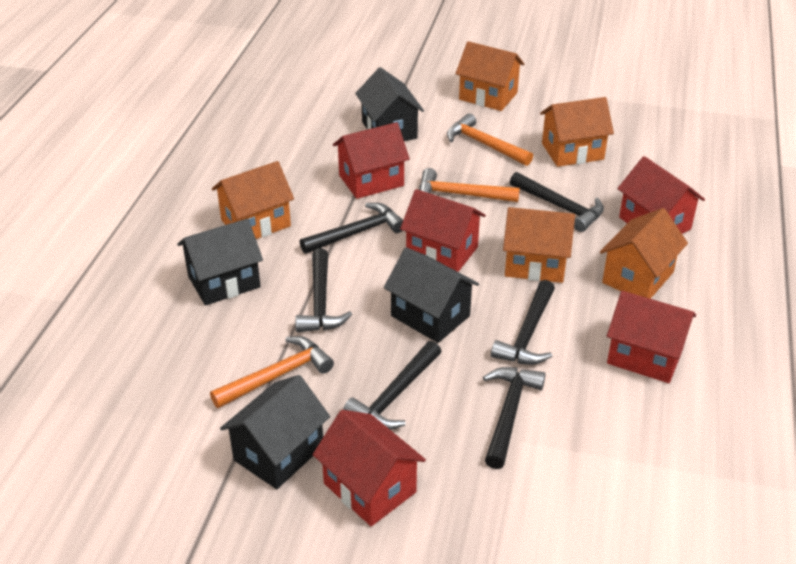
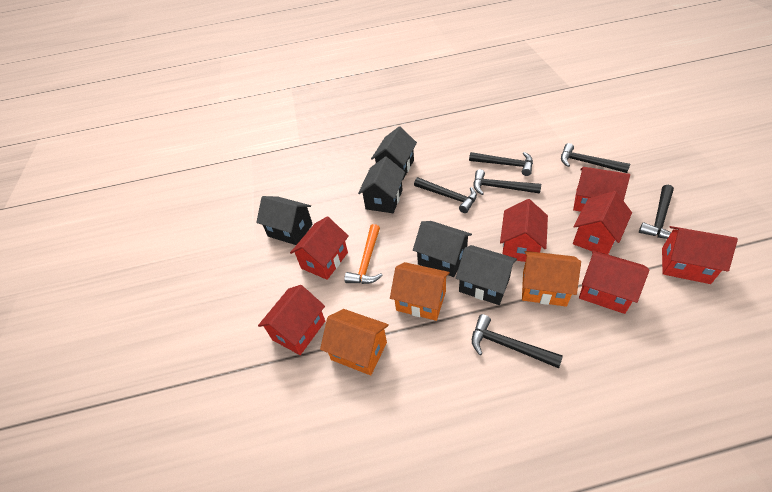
black house: [177,218,263,306] [220,375,330,489] [355,67,424,141] [384,247,479,343] = 4 -> [256,196,313,245] [358,156,405,213] [371,126,417,180] [413,221,472,277] [456,245,517,305] = 5
orange hammer: [210,336,334,408] [419,168,520,202] [447,113,533,166] = 3 -> [344,224,383,284] = 1
orange house: [212,161,294,239] [455,41,524,111] [503,207,575,283] [540,97,614,167] [600,208,688,299] = 5 -> [320,309,389,376] [390,262,450,321] [522,251,581,307] = 3
red house: [313,410,426,526] [333,122,410,199] [400,189,486,272] [607,291,696,383] [617,156,705,234] = 5 -> [258,285,325,355] [290,216,349,280] [500,199,548,262] [573,167,630,212] [573,191,632,254] [579,250,649,314] [662,226,738,284] = 7

